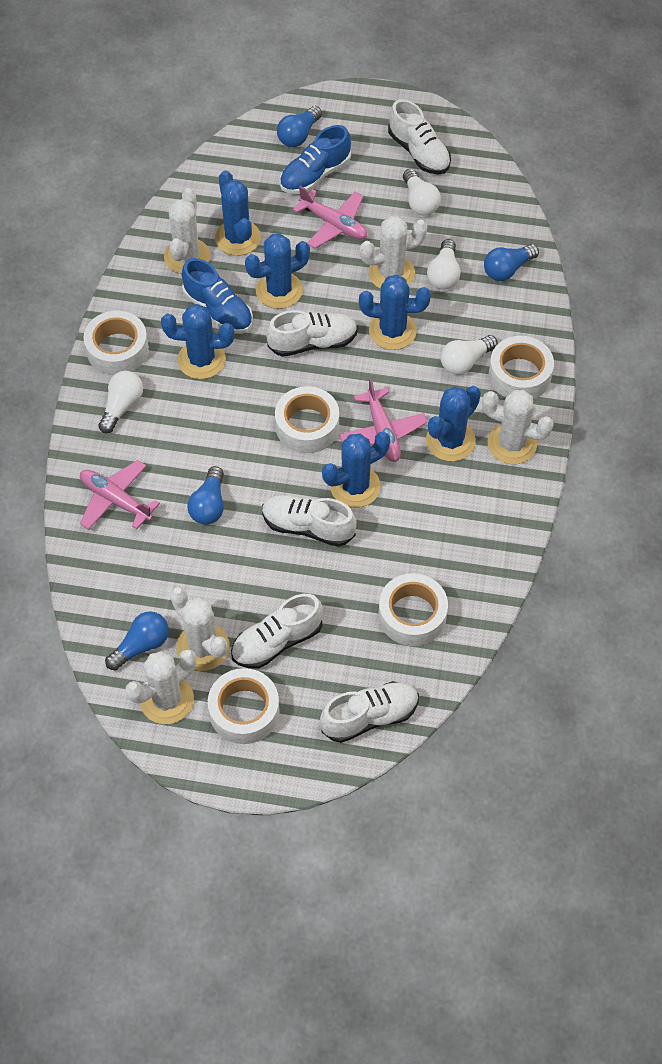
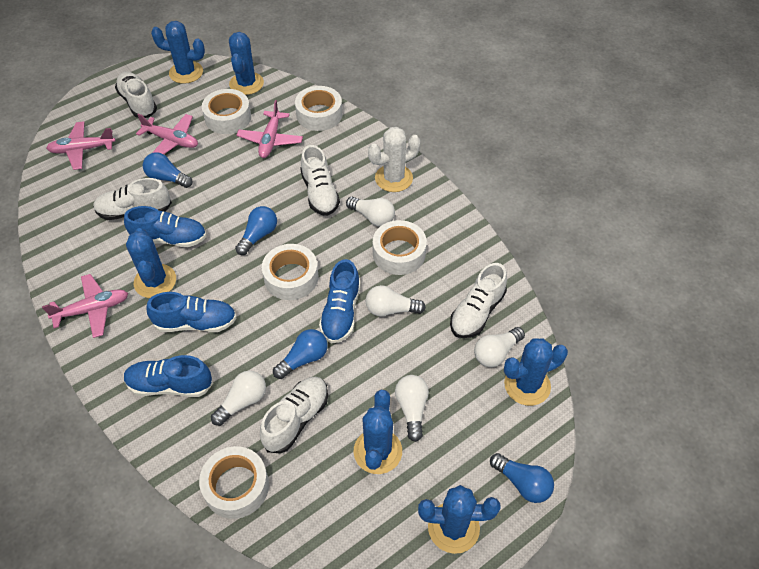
blue shoe: [182,258,253,334] [280,125,351,194] = 2 -> [124,206,206,247] [124,355,213,397] [146,292,236,332] [319,259,361,344] = 4
pink plane: [80,460,160,530] [293,186,367,249] [339,378,428,462] = 3 -> [42,274,128,338] [46,121,115,170] [136,114,198,154] [236,100,303,158] = 4
white cactus: [126,649,196,724] [164,188,210,274] [170,587,230,671] [360,216,427,288] [482,390,554,464] = 5 -> [368,127,420,192] = 1
white light bulb: [98,371,143,434] [403,169,441,215] [427,239,461,290] [441,335,498,375] = 4 -> [211,371,266,426] [346,197,395,227] [366,285,426,316] [395,375,429,442] [474,327,525,367] = 5

